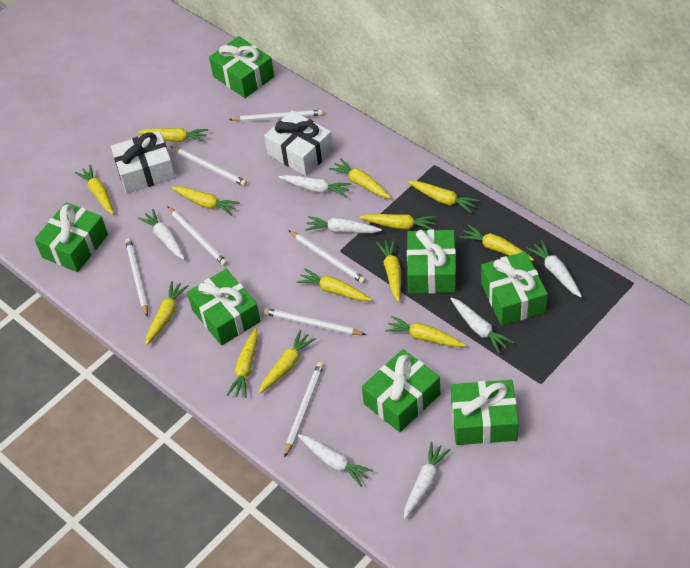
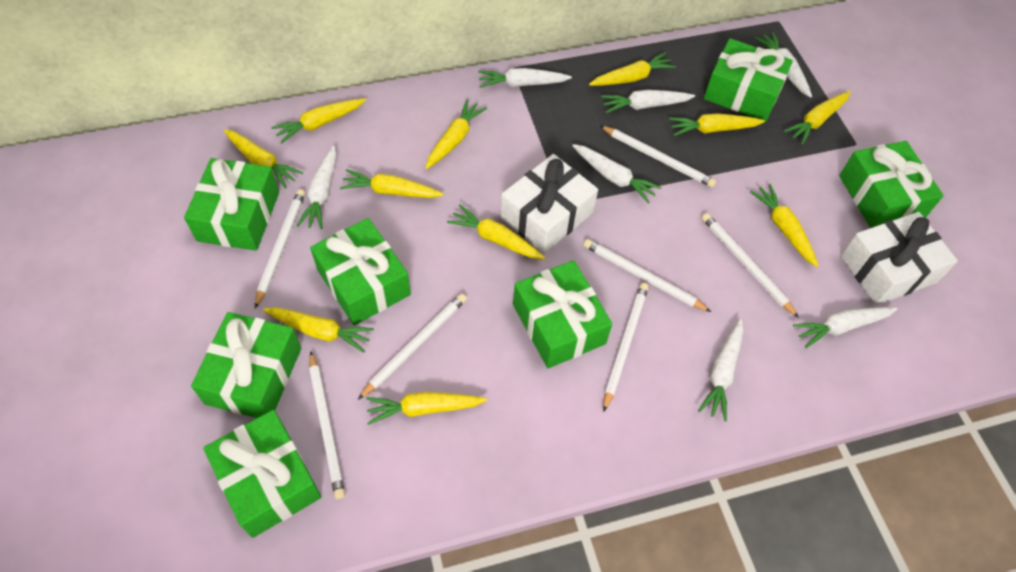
yellow carrot: [75,165,114,214] [138,128,208,142] [145,281,189,346] [171,186,240,216] [227,328,258,398] [259,330,316,394] [296,268,372,301] [329,158,391,198] [359,214,436,230] [376,239,401,302] [385,316,466,347] [408,181,479,213] [459,225,534,261] = 13 -> [224,130,303,189] [263,307,374,353] [271,98,366,144] [340,169,443,198] [366,392,487,425] [426,99,487,169] [447,204,545,260] [589,52,676,86] [669,113,765,136] [750,184,819,267] [784,91,851,145] = 11

